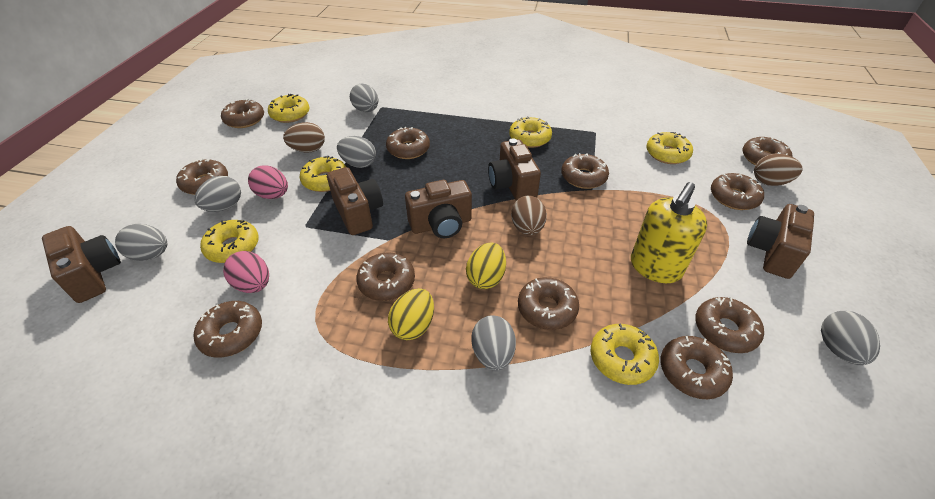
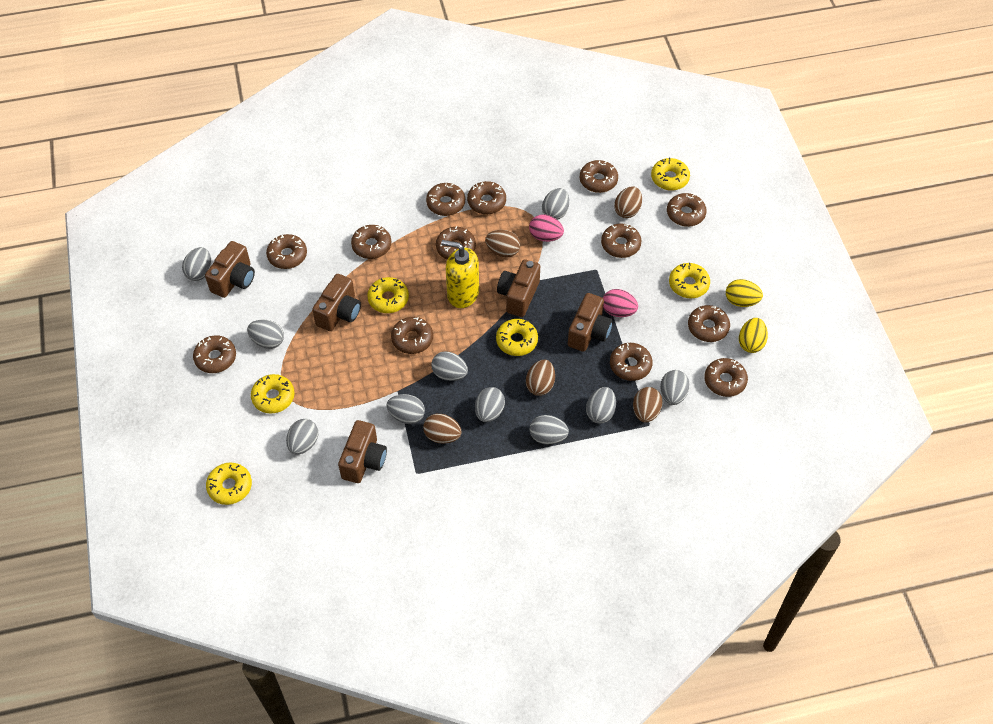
brown donut: [176,159,228,195] [194,301,262,358] [221,99,264,128] [356,252,415,301] [386,127,430,159] [518,277,579,330] [561,153,609,189] [660,336,733,399] [695,297,764,353] [711,173,764,210] [742,137,792,165] = 11 -> [193,335,236,373] [266,234,307,269] [351,225,391,259] [391,317,433,354] [426,183,465,216] [436,226,476,259] [467,181,506,214] [580,160,618,193] [601,223,641,258] [610,343,653,381] [667,193,707,227] [688,305,730,342] [704,358,748,397] = 13
brown egg: [283,122,325,152] [511,195,547,235] [754,154,803,186] = 3 -> [423,414,462,444] [485,230,521,258] [526,360,555,396] [614,186,642,218] [633,387,663,422] = 5
grey egg: [115,224,167,261] [194,176,241,212] [337,136,376,168] [350,83,378,112] [471,315,516,371] [821,311,880,365] = 6 -> [182,247,211,281] [247,320,284,349] [286,419,318,455] [386,394,425,424] [431,351,468,381] [475,387,505,422] [530,415,569,444] [542,188,569,220] [586,387,616,424] [660,370,690,405] = 10

